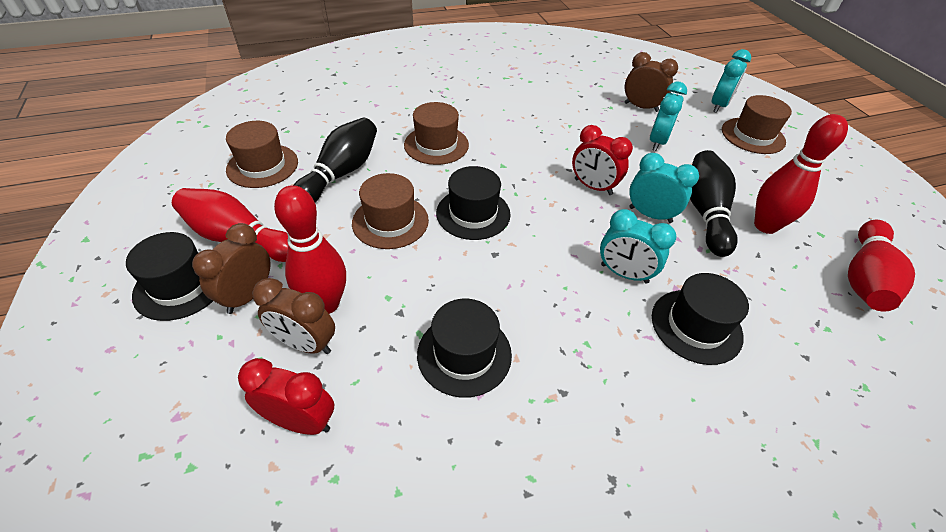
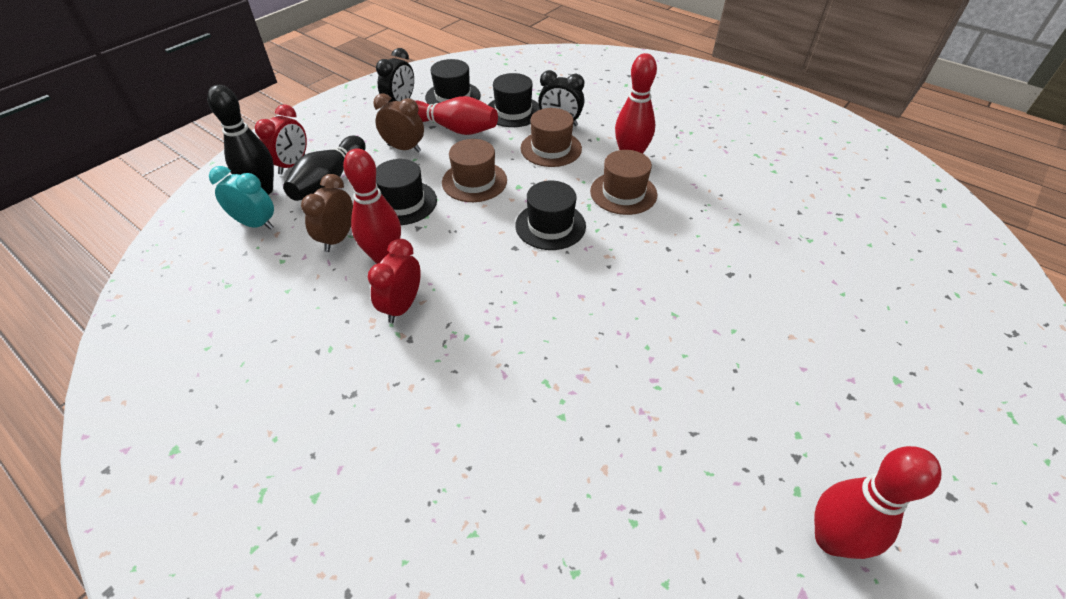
black clock: none = 0 -> [376,48,414,102] [538,70,584,126] = 2
brown clock: [192,223,271,314] [252,278,335,354] [624,52,678,112] = 3 -> [301,174,353,252] [373,94,424,152] = 2
brown hat: [226,121,298,188] [352,173,429,249] [404,102,469,165] [722,95,792,154] = 4 -> [442,139,507,202] [521,108,582,167] [590,150,657,215] = 3
turquoise clock: [600,209,676,284] [629,153,699,223] [650,81,687,151] [712,49,751,113] = 4 -> [209,166,274,230] = 1

